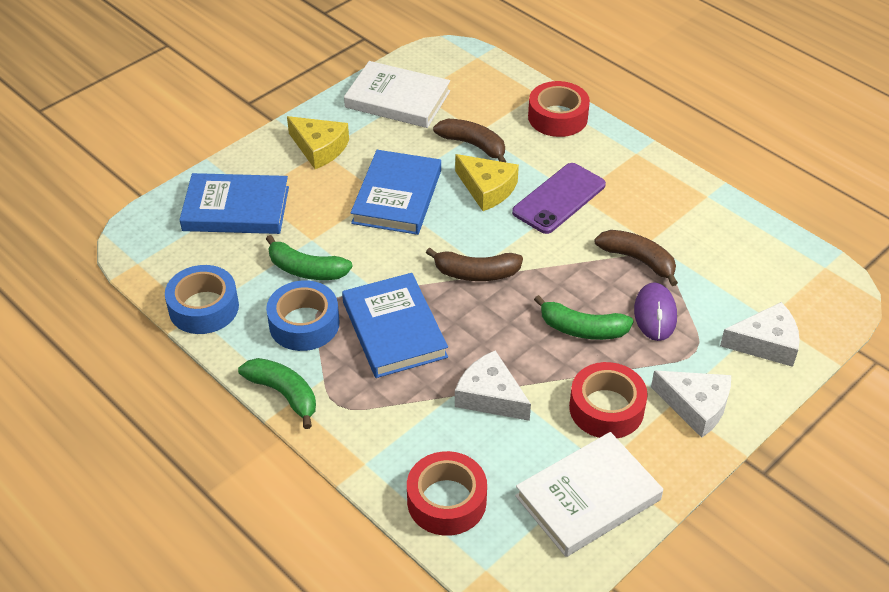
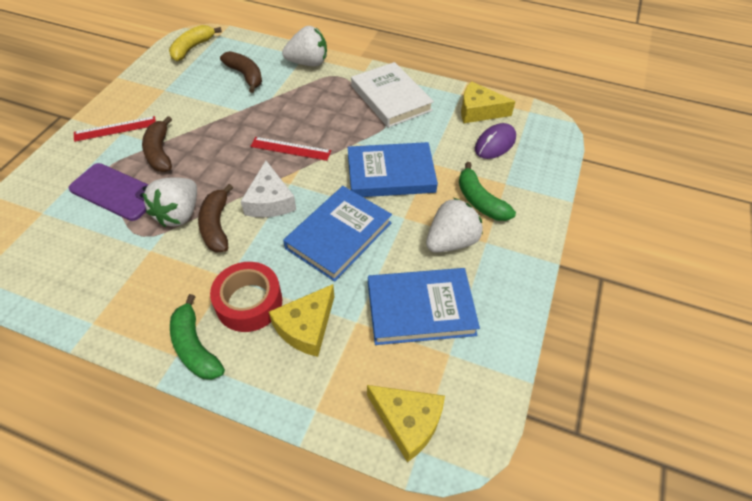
blue tape: [165,265,239,334] [266,280,340,351] = 2 -> none = 0
green banana: [238,358,316,429] [266,235,353,280] [534,295,633,340] = 3 -> [170,294,225,380] [459,162,516,221] = 2
red ruler: none = 0 -> [74,116,156,142] [250,137,331,161] = 2
red tape: [407,451,487,536] [528,81,590,137] [569,362,648,438] = 3 -> [210,262,282,332] = 1
white book: [344,61,450,128] [515,432,663,557] = 2 -> [351,62,434,128] = 1
white cheese: [455,350,531,421] [651,370,731,438] [720,302,800,367] = 3 -> [241,161,296,217] = 1
white strawberry: none = 0 -> [142,177,197,227] [282,26,327,66] [426,198,483,253] = 3
yellow banana: none = 0 -> [169,25,222,61] = 1
yellow cheese: [287,116,349,169] [455,154,519,211] = 2 -> [269,284,334,357] [367,385,445,462] [461,81,516,123] = 3

